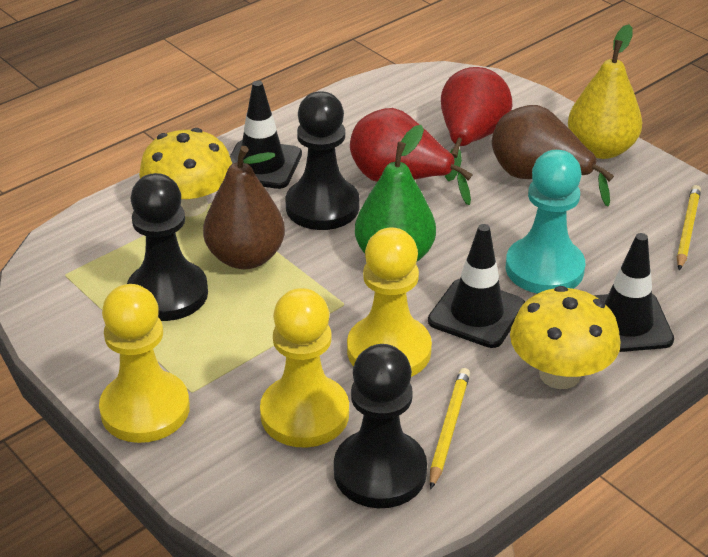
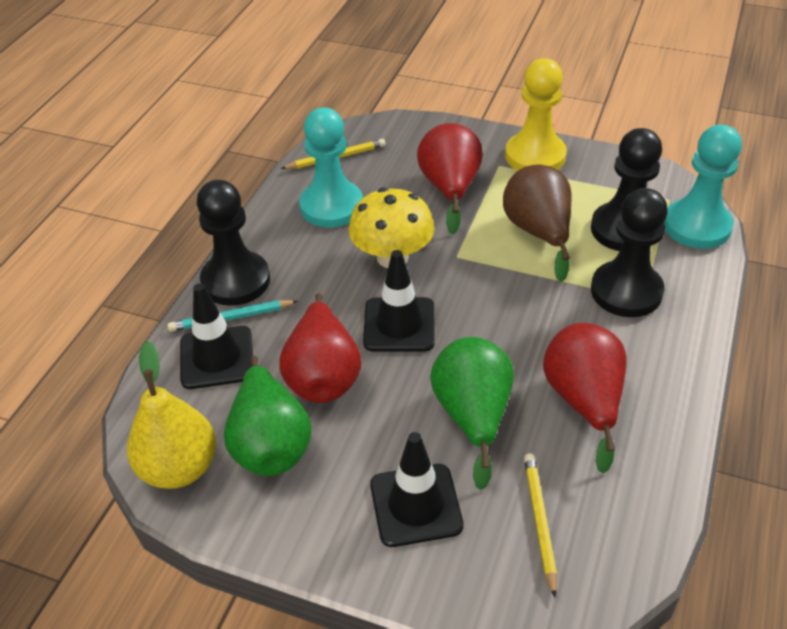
brown pear: [203,146,285,269] [492,105,614,206] = 2 -> [503,165,572,282] = 1
green pear: [355,125,436,261] = 1 -> [224,356,312,476] [430,337,514,490] = 2
red pear: [350,108,473,205] [441,67,512,181] = 2 -> [279,293,361,403] [417,123,483,234] [543,323,627,473] = 3
turquoise pawn: [506,150,585,294] = 1 -> [299,107,363,228] [664,125,742,249] = 2
turquoise pencil: none = 0 -> [167,300,298,332] = 1
yellow mushroom: [139,128,232,217] [510,286,621,389] = 2 -> [348,188,435,268] = 1
yellow pawn: [99,284,190,443] [260,288,349,448] [347,228,432,377] = 3 -> [505,58,567,171] = 1

